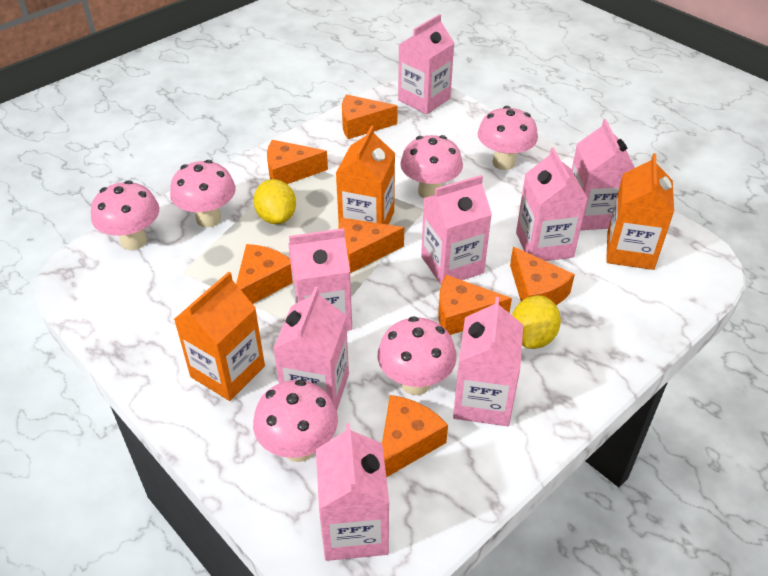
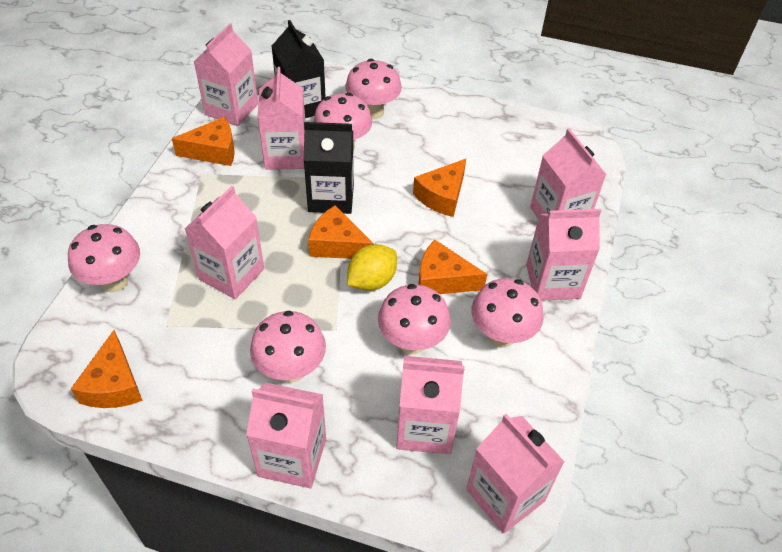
black carton: none = 0 -> [272,20,325,118] [304,122,354,214] = 2
orange carton: [174,272,265,401] [336,126,395,225] [606,153,674,270] = 3 -> none = 0
orange cheese: [236,244,293,304] [267,140,328,184] [338,217,404,273] [342,94,398,139] [382,395,448,477] [438,275,512,335] [510,247,575,305] = 7 -> [71,330,143,408] [172,117,235,166] [308,205,374,259] [413,159,466,217] [418,240,487,294] = 5
yellow lemon: [254,179,296,224] [512,295,561,349] = 2 -> [347,244,397,291] = 1

